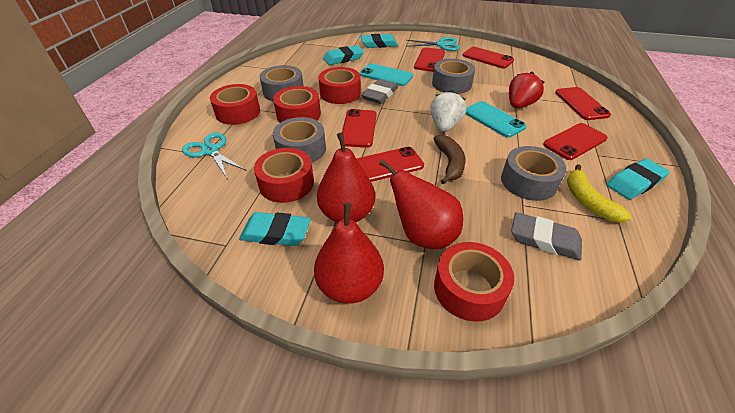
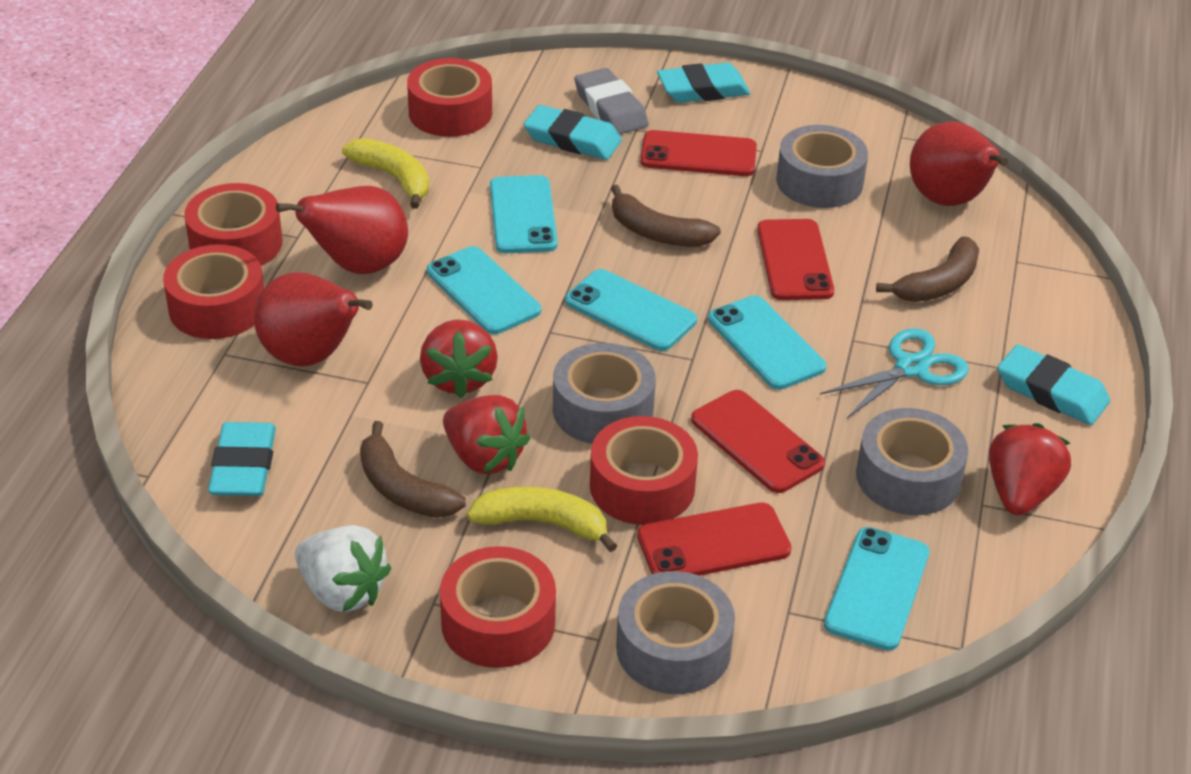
brown banana: [433,134,466,185] = 1 -> [360,421,466,518] [611,185,721,247] [876,236,979,302] = 3
grey eraser: [361,79,398,104] [511,212,582,260] = 2 -> [574,68,649,135] = 1
red phone: [340,109,377,148] [356,147,424,182] [414,47,445,72] [463,47,514,68] [543,123,608,160] [555,87,611,120] = 6 -> [637,503,792,576] [640,130,757,176] [691,390,825,493] [757,219,834,300] = 4
red strawberry: [509,71,545,108] = 1 -> [420,319,498,398] [443,395,531,474] [989,423,1071,515] = 3
turquoise phone: [359,63,413,86] [466,101,527,138] = 2 -> [427,246,541,334] [490,175,558,253] [565,269,697,351] [708,295,826,390] [824,527,930,651] = 5
turquoise scissors: [182,133,247,180] [406,37,459,51] = 2 -> [820,328,969,418] = 1
yellow banana: [567,164,632,223] = 1 -> [342,138,429,209] [467,486,617,552] = 2

